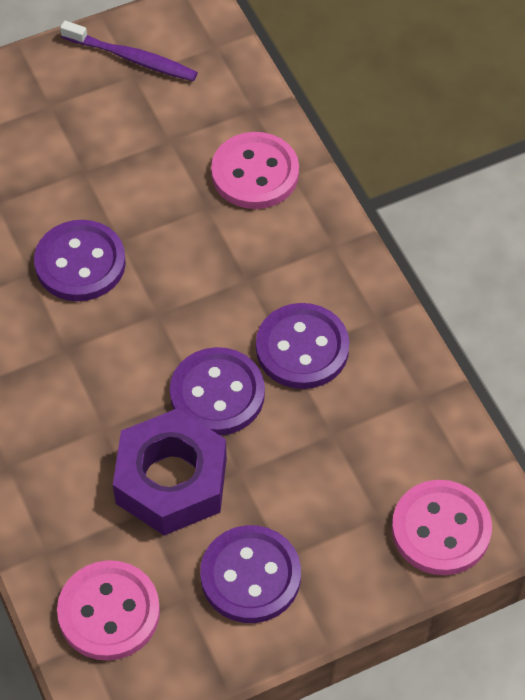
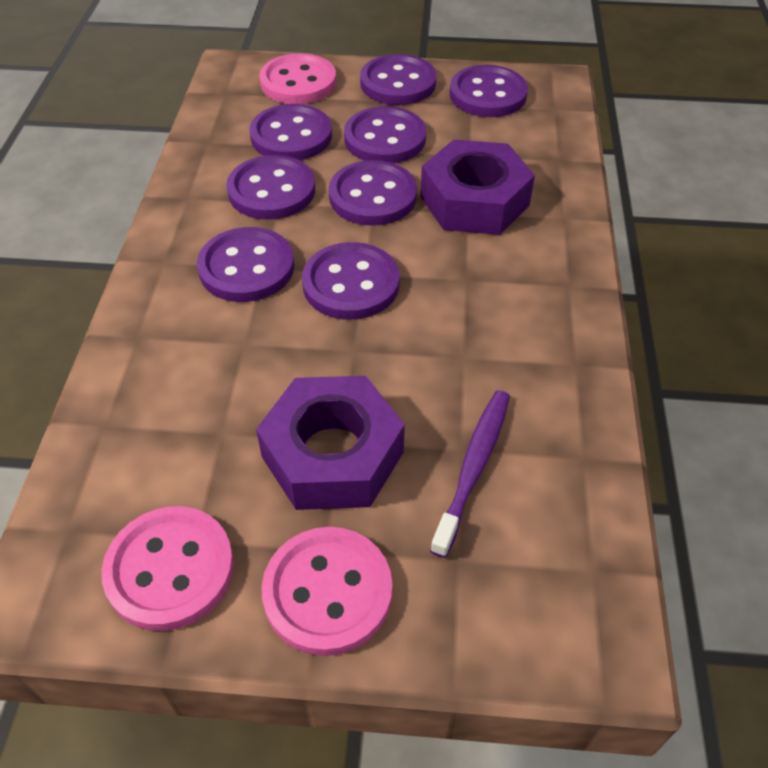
purple button: [34,220,126,301] [170,347,265,436] [200,525,301,623] [256,303,350,389] = 4 -> [197,227,295,302] [226,155,315,220] [249,104,332,160] [302,242,400,320] [329,160,417,226] [344,106,426,163] [360,54,436,105] [450,65,528,117] = 8
purple nut: [113,409,227,536] = 1 -> [256,376,405,510] [420,140,535,235] = 2

